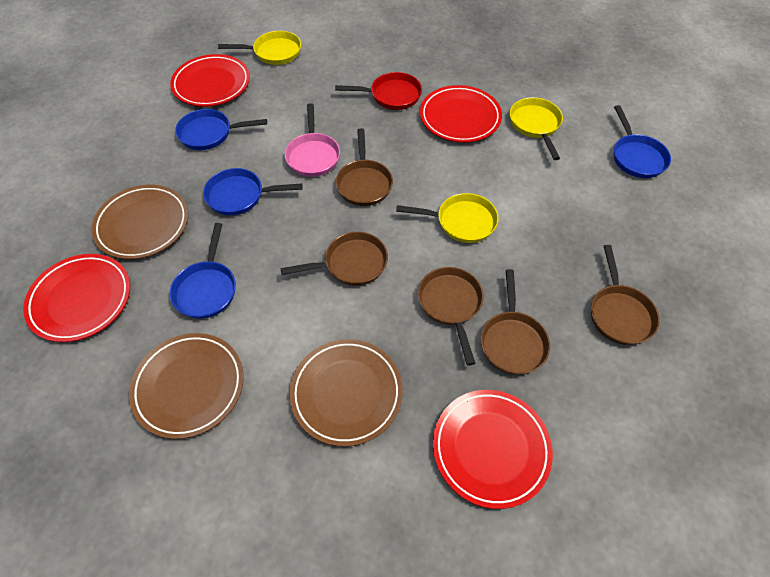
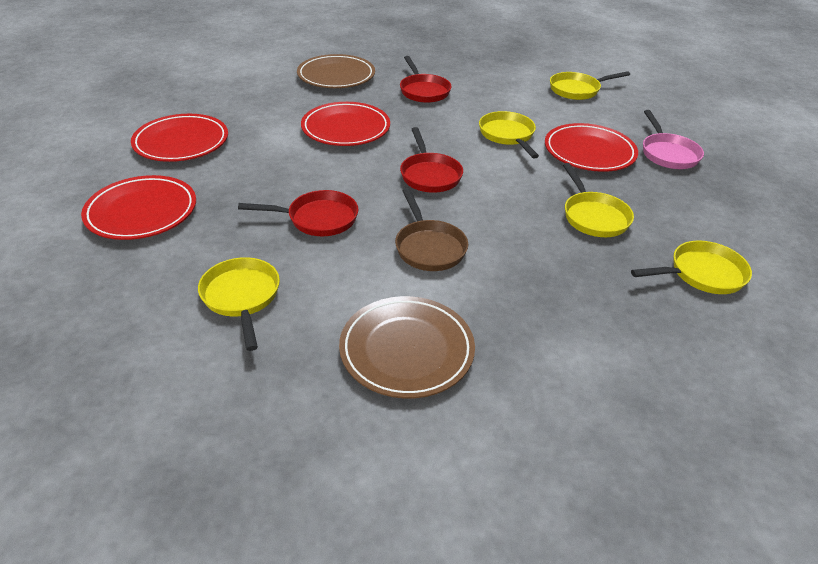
blue pan: [170,223,236,319] [175,109,267,150] [203,168,303,215] [614,105,671,178] = 4 -> none = 0
brown pan: [280,232,388,286] [336,128,393,206] [418,267,483,365] [481,269,550,375] [591,245,660,345] = 5 -> [395,188,468,271] = 1
brown plate: [91,185,188,259] [129,333,244,439] [290,339,403,446] = 3 -> [297,54,375,88] [339,296,475,398] = 2
red pan: [335,72,422,110] = 1 -> [238,190,358,236] [400,56,452,103] [400,127,463,193] = 3
yellow pan: [218,31,301,65] [396,193,499,243] [510,97,563,160] = 3 -> [198,257,280,351] [479,111,539,158] [550,71,630,100] [563,163,634,237] [631,241,752,294] = 5

